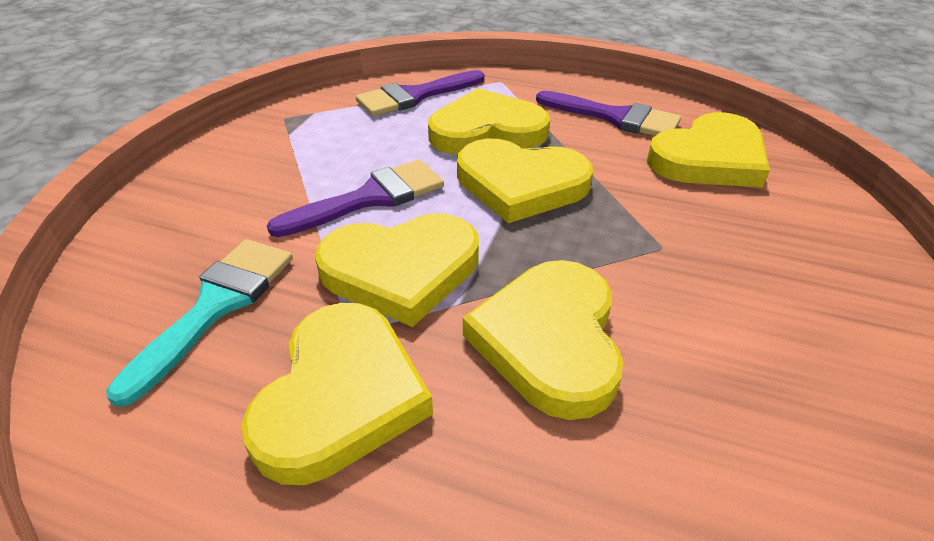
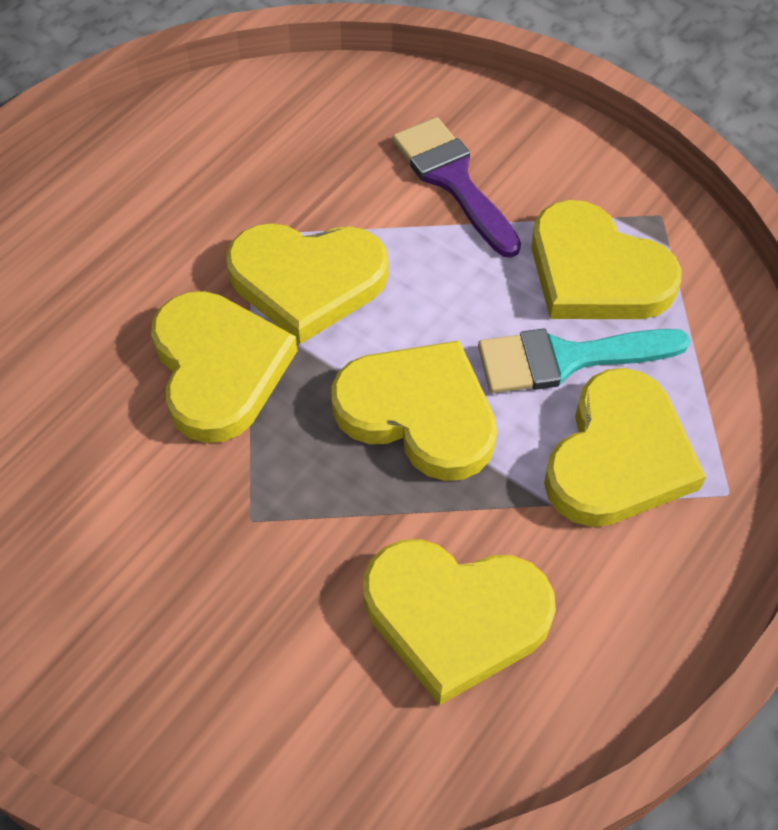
purple brush: [267,159,444,237] [356,70,484,116] [536,90,681,136] = 3 -> [392,117,521,258] = 1

